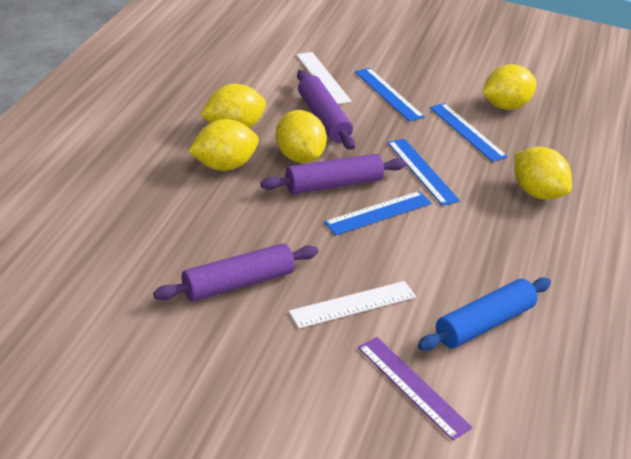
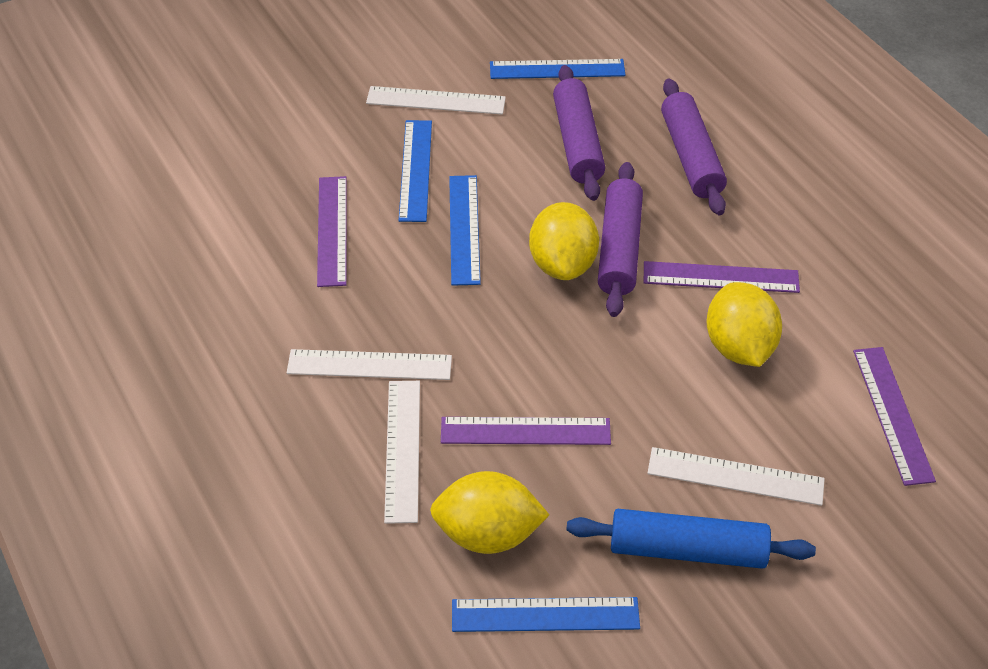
purple ruler: [358,337,472,440] = 1 -> [317,176,347,287] [441,417,611,445] [644,261,800,293] [853,347,936,486] = 4
white ruler: [289,281,416,328] [296,52,352,104] = 2 -> [287,349,452,380] [366,86,506,115] [384,381,420,524] [647,447,825,506] = 4
yellow lemon: [188,119,259,171] [201,84,266,128] [275,110,327,163] [483,64,537,110] [514,147,572,200] = 5 -> [430,471,549,554] [529,202,599,280] [707,282,782,367] = 3

